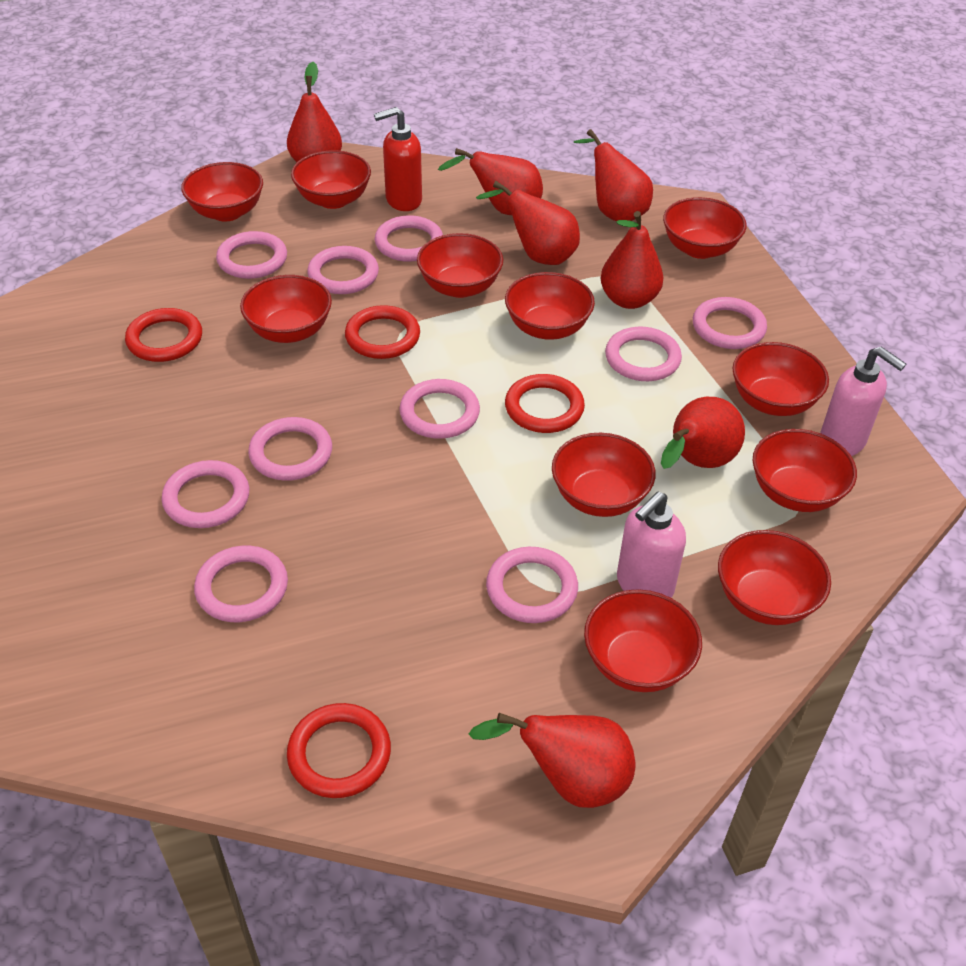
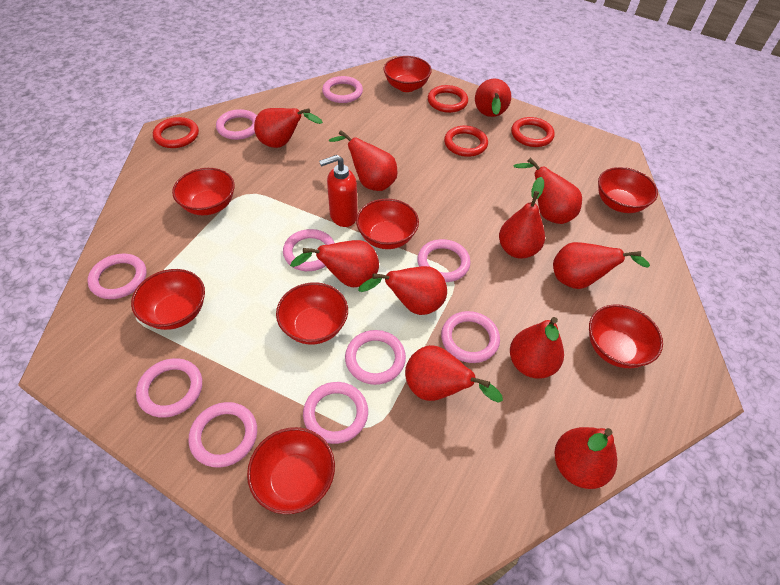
pink soap dispenser: [617,492,686,598] [820,347,906,456] = 2 -> none = 0
red bowl: [181,162,263,221] [240,275,332,343] [291,150,371,209] [417,233,503,298] [505,272,595,340] [552,433,656,517] [584,589,702,692] [663,197,747,259] [718,530,831,625] [733,342,829,416] [753,429,857,512] = 11 -> [131,269,205,330] [172,168,235,215] [247,427,335,514] [276,282,348,345] [356,198,419,249] [383,56,432,92] [589,304,663,368] [598,167,658,213] = 8
red pear: [287,62,342,162] [438,148,543,215] [469,713,636,808] [476,181,580,265] [574,129,653,221] [601,211,664,309] [661,397,745,469] = 7 -> [254,108,323,148] [290,240,379,287] [329,130,397,191] [358,266,447,315] [405,345,503,403] [475,79,511,117] [499,177,545,259] [510,317,564,379] [513,158,582,224] [553,242,650,289] [554,427,617,489] = 11

